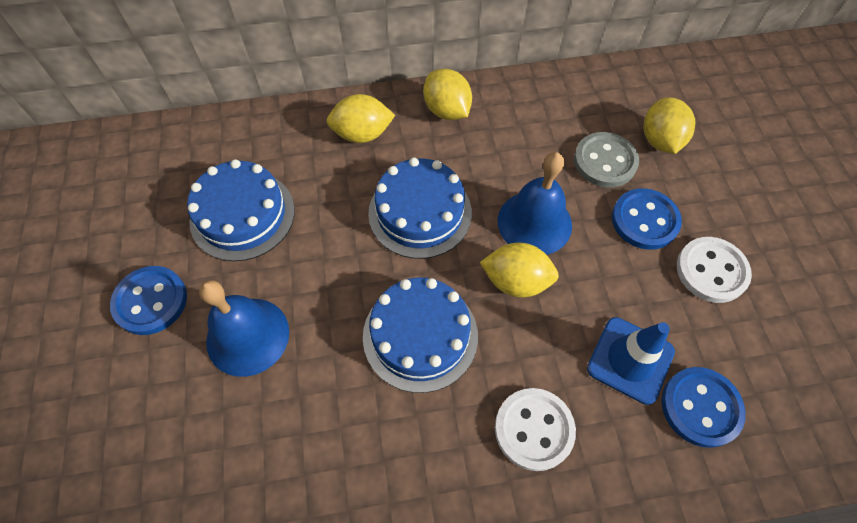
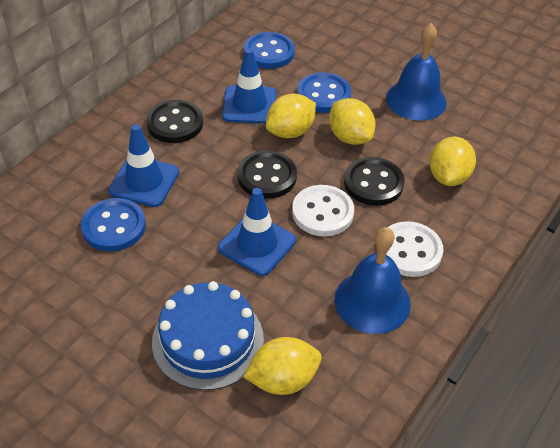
black button: none = 0 -> [146,100,203,143] [237,151,297,199] [344,157,405,206] = 3
blue cake: [187,159,295,261] [363,278,478,393] [368,157,472,259] = 3 -> [152,281,264,390] = 1
blue traffic cone: [587,317,675,405] = 1 -> [108,124,179,207] [218,188,296,276] [222,48,277,124] = 3
grey button: [574,132,639,188] = 1 -> none = 0

